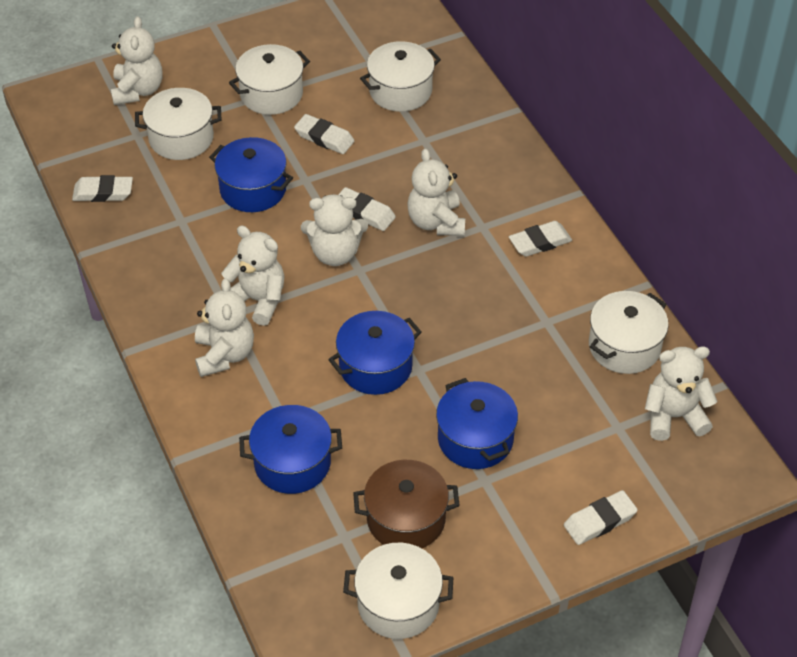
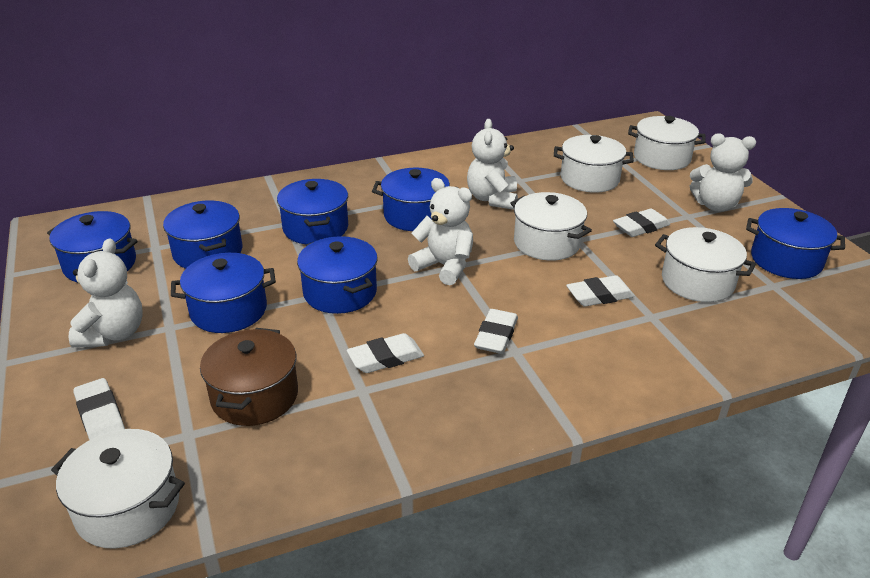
blue pot: [209,137,293,212] [239,405,342,494] [328,311,422,395] [436,378,518,469] = 4 -> [47,211,138,282] [163,201,242,269] [171,253,276,333] [277,179,348,244] [297,236,378,314] [372,168,458,231] [746,208,845,279] = 7
white teddy bear: [111,16,162,105] [195,278,254,377] [221,225,285,326] [301,194,368,266] [407,148,465,236] [645,346,718,441] = 6 -> [68,238,143,347] [408,178,473,285] [467,119,518,210] [690,133,756,212] = 4

